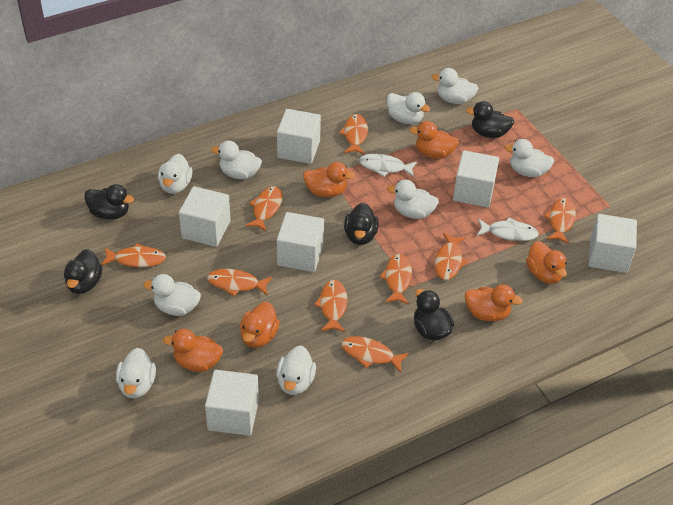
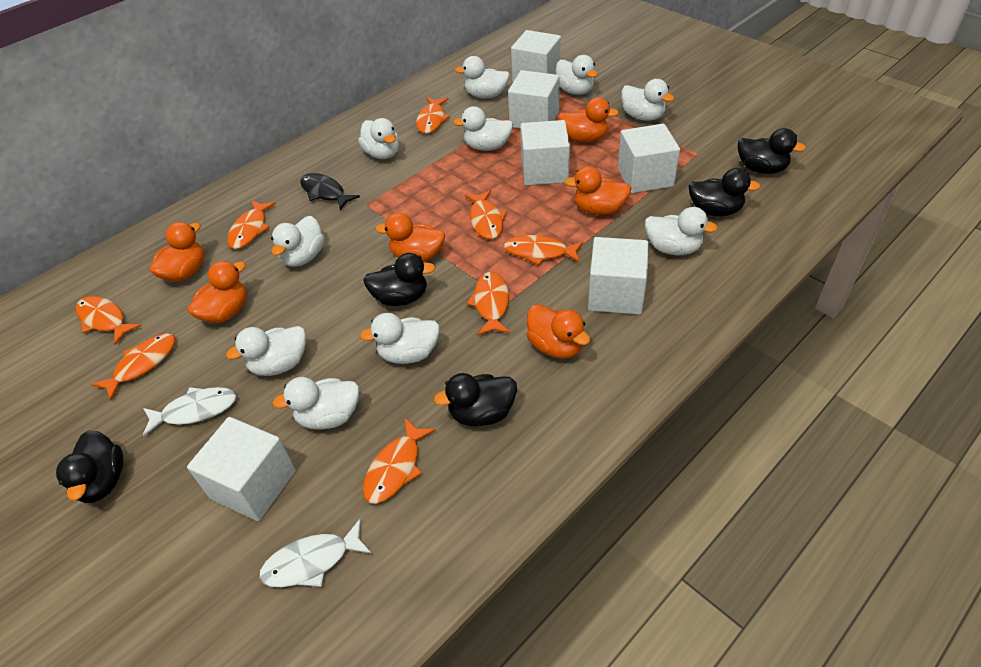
black fish: none = 0 -> [300,173,360,210] = 1
orange fish: [101,243,166,267] [207,269,272,296] [245,186,282,232] [314,280,347,332] [339,114,368,154] [341,336,409,372] [379,254,412,304] [435,233,468,280] [544,198,576,244] = 9 -> [76,296,142,345] [91,333,176,400] [227,200,276,249] [363,418,436,504] [416,97,450,134] [465,190,507,239] [466,272,510,335] [504,235,583,265] = 8
white duck: [116,348,156,398] [143,274,201,316] [158,154,192,194] [211,141,262,179] [276,346,316,395] [387,92,430,124] [387,180,439,219] [431,68,478,104] [504,139,554,177] = 9 -> [226,326,306,376] [271,216,324,267] [272,377,359,429] [358,118,399,159] [360,313,440,364] [453,106,513,151] [455,56,510,99] [555,55,598,95] [621,79,674,121] [645,207,718,255] = 10

